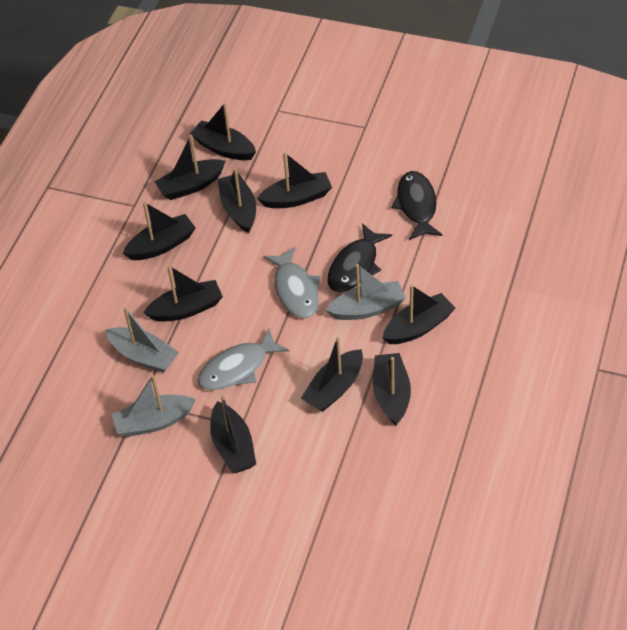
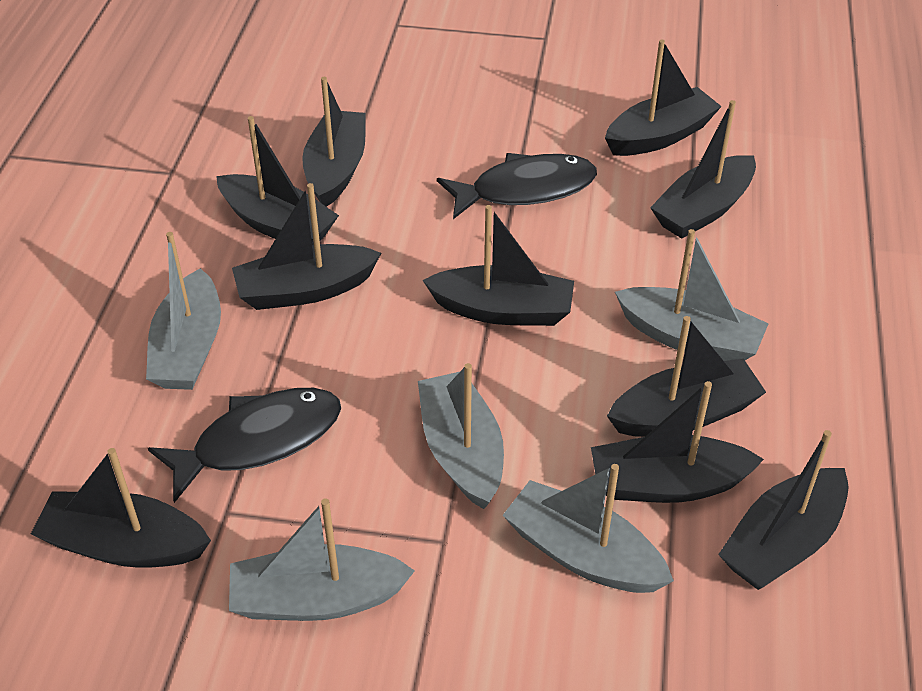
grey boat: [106,307,179,373] [111,375,196,437] [326,264,406,320] = 3 -> [146,232,221,390] [229,498,415,621] [418,363,504,509] [502,464,674,593] [615,229,769,361] = 5
grey fish: [197,328,289,390] [263,247,320,318] = 2 -> none = 0

